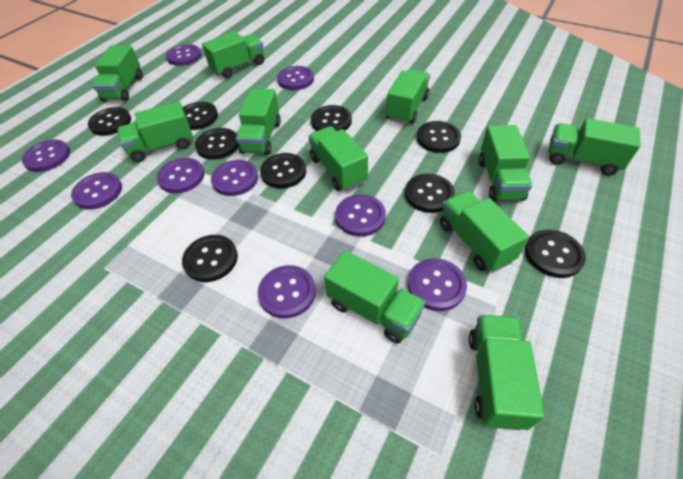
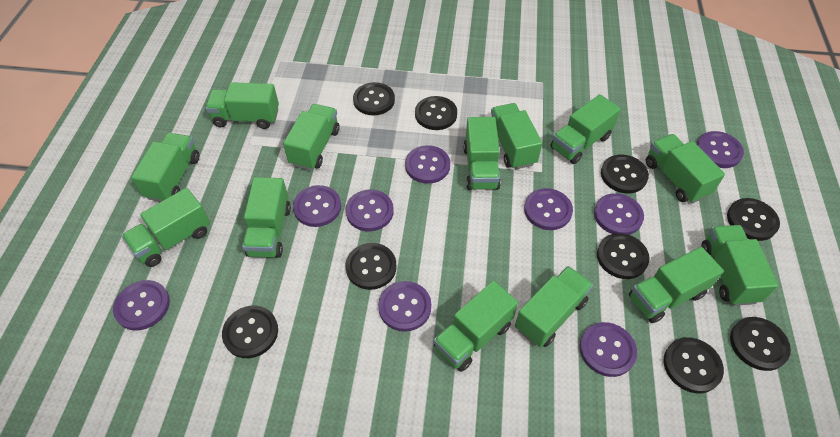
green truck: [92,45,143,101] [118,102,193,162] [202,31,264,78] [236,88,281,155] [308,126,368,191] [324,251,425,344] [386,69,430,124] [440,191,529,272] [469,315,545,430] [479,125,532,201] [548,118,641,176] = 11 -> [122,188,210,267] [131,133,199,202] [205,82,279,129] [242,177,291,258] [283,104,340,170] [434,281,518,372] [463,117,501,190] [491,103,542,169] [515,266,593,347] [550,94,621,164] [629,247,724,323] [646,134,725,203] [701,225,778,306] = 13

